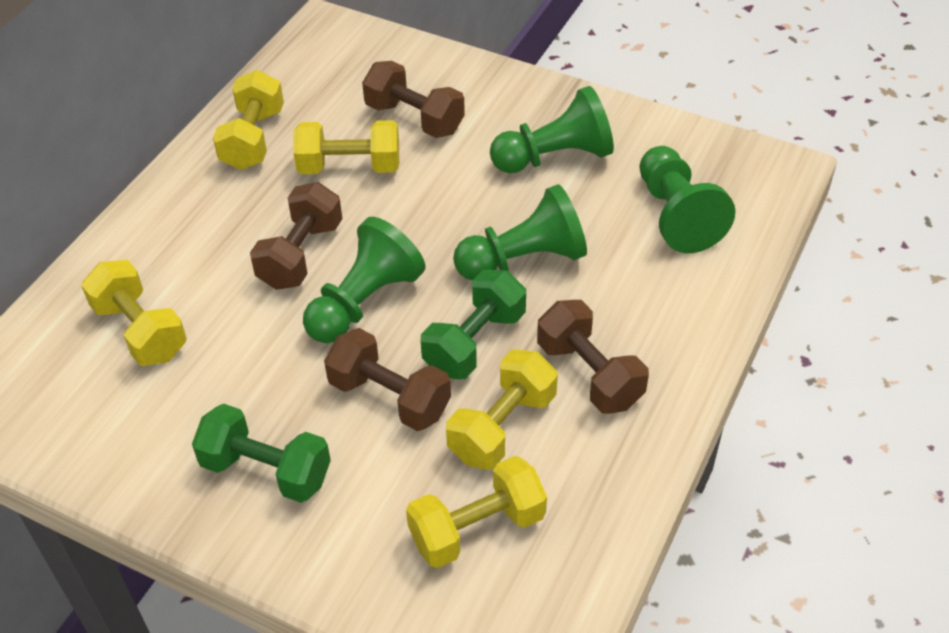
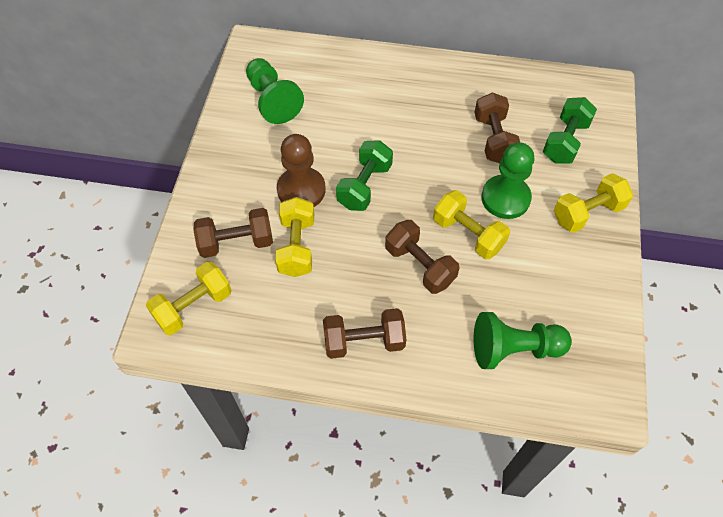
brown pawn: none = 0 -> [277,134,326,207] = 1
green pawn: [303,217,425,343] [453,184,587,280] [490,86,614,173] [640,146,735,253] = 4 -> [246,58,304,124] [474,312,572,369] [481,142,534,219] = 3
yellow dumbbell: [81,260,187,366] [213,70,284,170] [293,120,399,174] [406,456,547,568] [446,349,558,470] = 5 -> [146,261,232,335] [275,197,314,277] [433,190,510,259] [553,173,633,233] = 4

